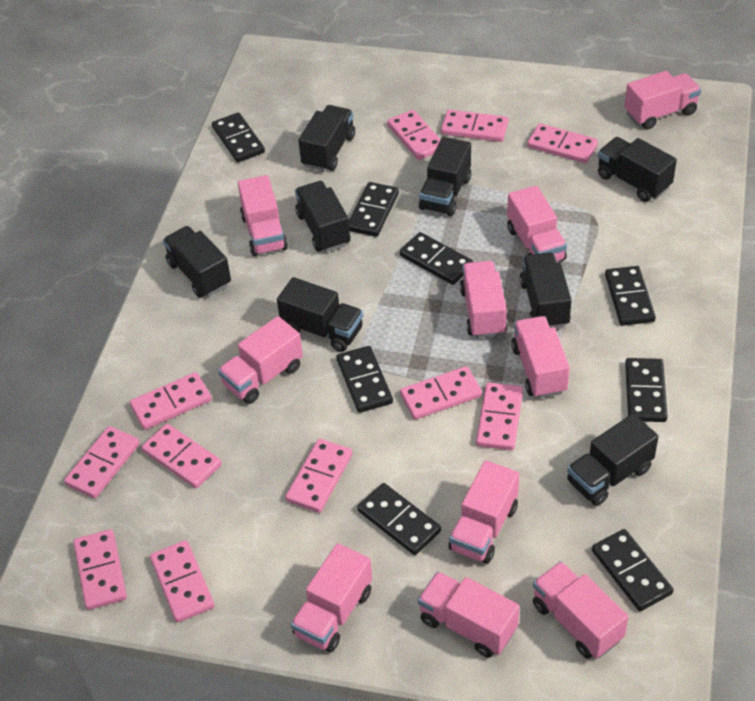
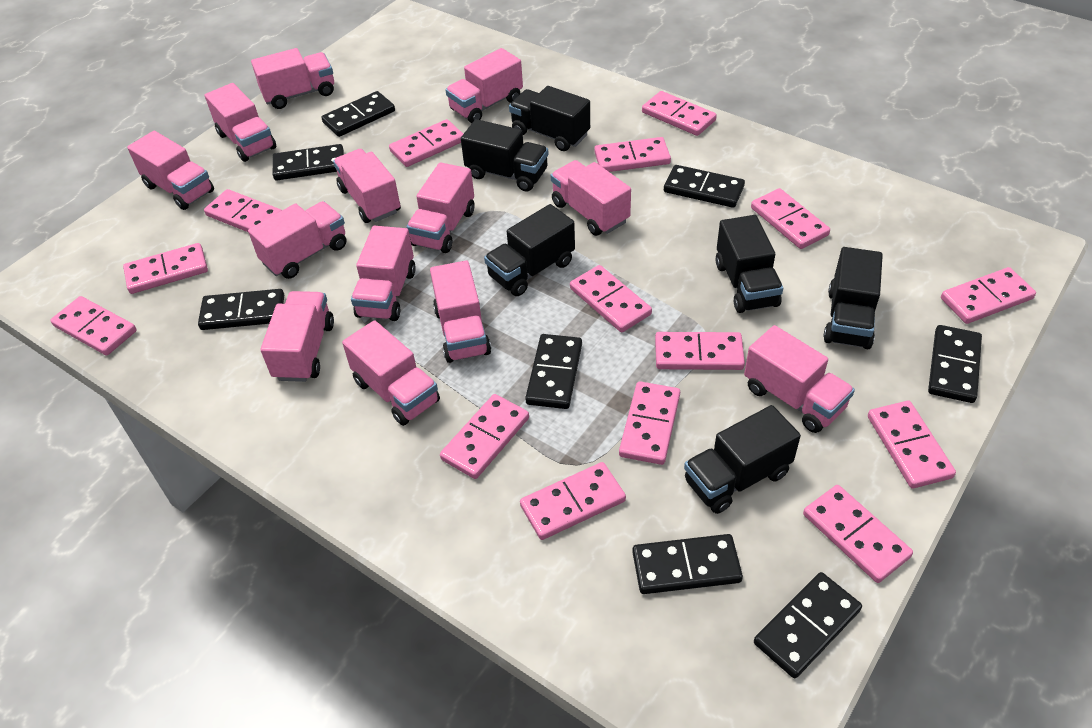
black truck: [163,226,231,298] [277,277,363,352] [295,181,350,252] [298,105,355,172] [419,137,471,216] [520,253,572,328] [567,413,659,506] [598,137,677,202] = 8 -> [461,119,548,192] [484,204,575,296] [509,86,590,151] [684,405,801,514] [716,215,783,313] [823,247,883,349] = 6
pink domino: [64,426,140,499] [73,529,127,610] [130,372,212,430] [141,424,222,488] [150,540,215,623] [285,439,353,513] [387,110,441,160] [400,366,482,420] [441,110,509,142] [476,383,523,450] [527,123,598,163] = 11 -> [50,296,137,356] [123,243,208,294] [204,189,282,232] [389,119,463,167] [440,394,529,479] [520,462,626,540] [570,265,652,333] [594,137,671,172] [619,381,680,465] [642,91,717,136] [655,332,745,370] [751,188,830,249] [803,485,913,583] [868,401,956,488] [941,267,1036,324] = 15
pink truck: [218,316,303,404] [238,175,288,257] [291,543,372,652] [418,571,520,658] [449,460,519,564] [460,261,507,338] [507,186,567,262] [511,316,570,398] [533,561,628,659] [624,71,701,130] = 10 -> [127,131,214,210] [205,83,276,162] [248,201,346,279] [251,48,334,109] [260,291,334,382] [333,149,401,223] [342,320,440,426] [351,226,416,321] [406,162,475,253] [430,260,491,363] [445,48,523,123] [550,160,631,236] [744,325,855,433] = 13

